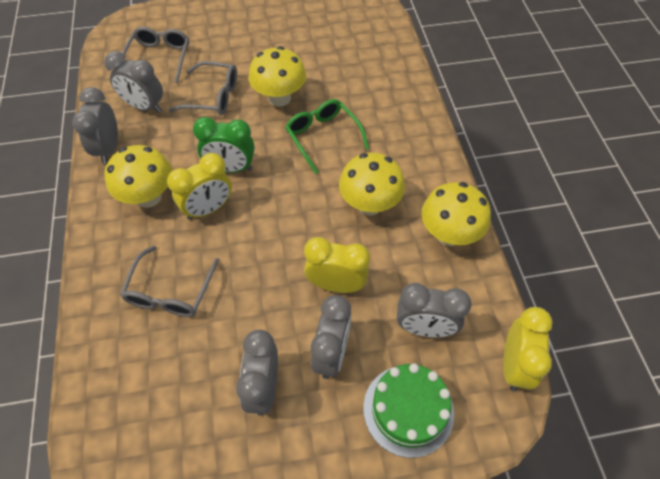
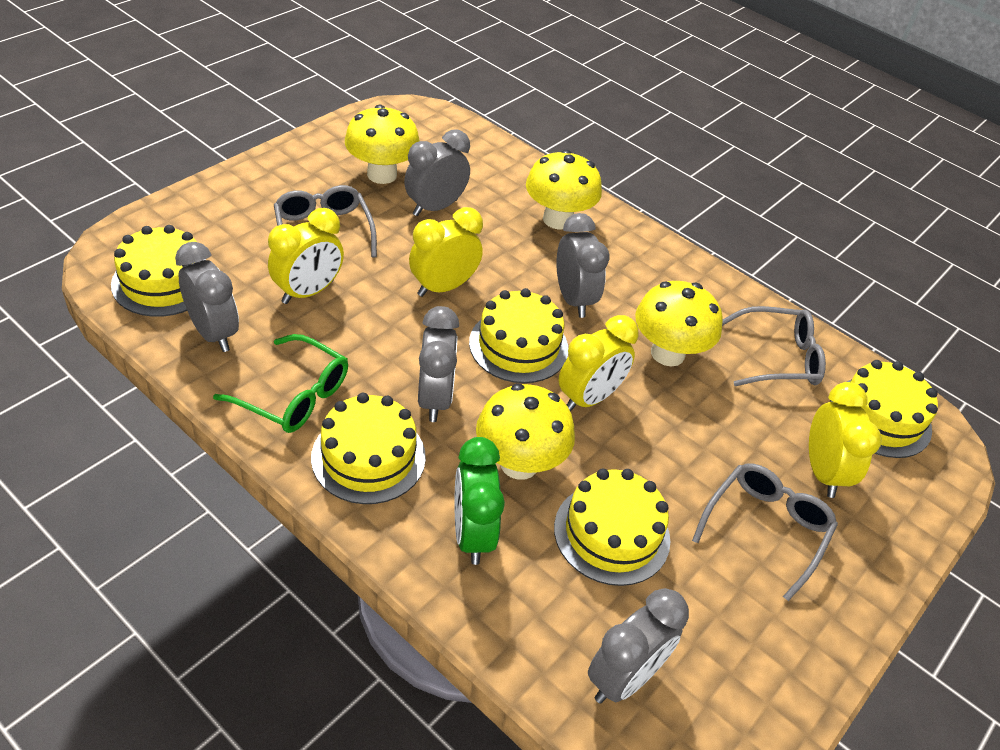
green cake: [363,363,454,458] = 1 -> none = 0
yellow cake: none = 0 -> [111,225,205,317] [311,393,426,504] [469,288,568,383] [554,468,670,586] [830,360,938,458] = 5
yellow clock: [167,153,232,220] [304,237,370,293] [503,307,552,391] = 3 -> [268,208,344,304] [409,207,483,297] [558,315,638,412] [809,382,882,498] = 4

